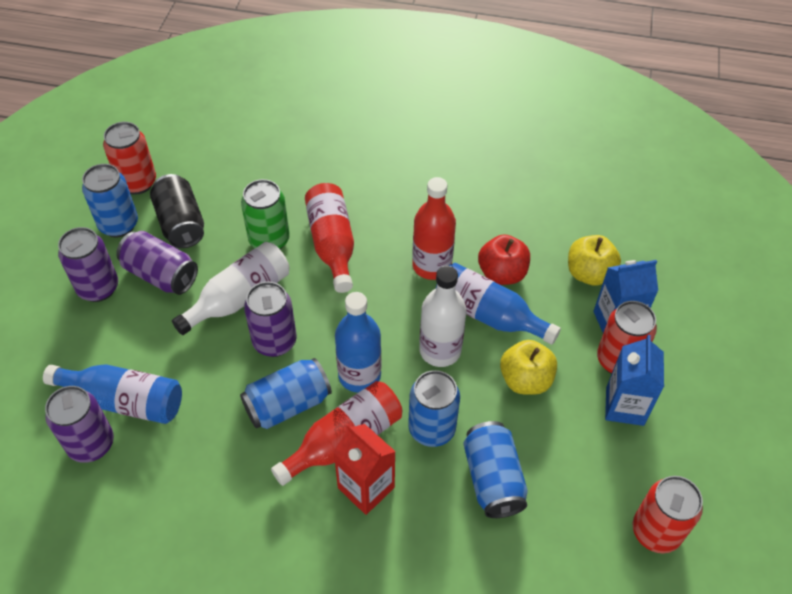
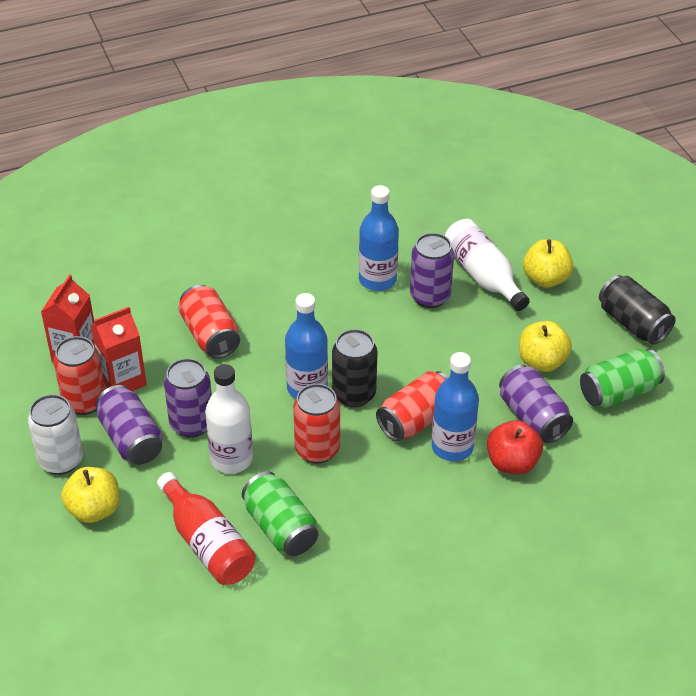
black can: [150,174,204,248] = 1 -> [332,329,378,408] [599,275,676,345] = 2
blue can: [82,164,138,237] [240,358,332,429] [408,370,460,447] [463,421,528,518] = 4 -> none = 0
blue carton: [594,260,658,333] [605,335,664,426] = 2 -> none = 0
green can: [241,179,290,249] = 1 -> [242,471,318,556] [580,349,665,408] = 2
red bottle: [271,381,402,486] [305,183,354,293] [412,177,456,280] = 3 -> [157,472,256,585] = 1
red can: [103,122,156,195] [597,301,657,374] [633,476,703,553] = 3 -> [53,336,106,415] [178,285,240,358] [293,384,340,464] [376,371,449,442] = 4
red carton: [334,424,396,515] = 1 -> [41,274,95,362] [90,307,147,391] = 2
white can: none = 0 -> [28,394,83,475] = 1
yellow apple: [500,340,557,395] [568,235,621,286] = 2 -> [61,467,120,523] [519,321,572,372] [523,239,573,288] = 3

